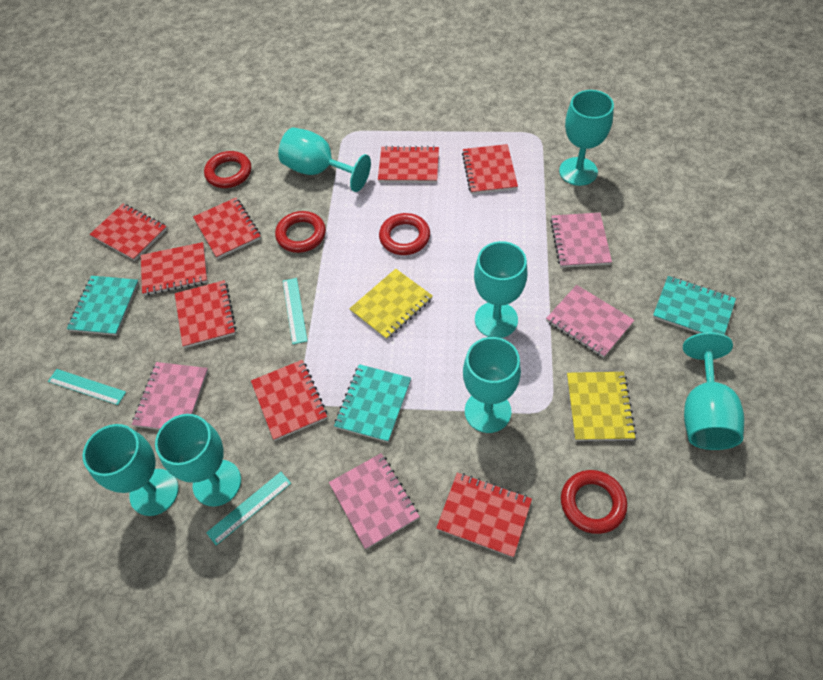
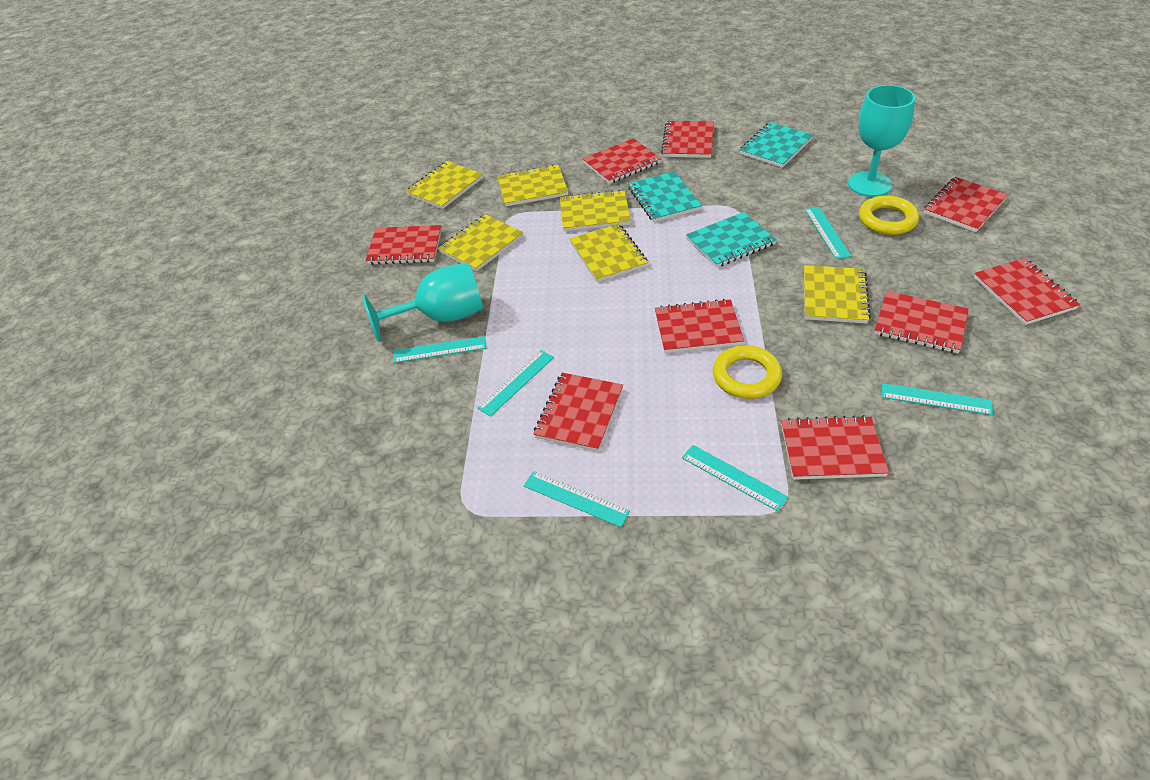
pink notebook: [132,362,208,430] [329,453,420,549] [546,285,635,358] [550,213,612,268] = 4 -> none = 0
red notebook: [89,204,167,261] [141,242,208,296] [175,280,236,348] [193,198,261,259] [251,360,327,441] [378,146,439,183] [436,473,532,558] [462,144,518,194] = 8 -> [366,225,442,265] [534,373,623,452] [583,138,661,184] [655,299,744,353] [661,121,714,158] [781,415,889,480] [874,291,969,354] [924,177,1008,232] [974,258,1080,325] = 9
red ring: [204,151,251,188] [275,211,326,253] [379,213,430,255] [561,470,627,534] = 4 -> none = 0
turquoise goblet: [83,424,179,516] [155,414,241,506] [278,127,371,192] [463,337,521,433] [474,241,527,338] [559,90,614,186] [683,332,744,450] = 7 -> [362,263,483,342] [848,85,915,197] = 2
turquoise ruler: [48,369,126,405] [206,472,291,545] [283,278,307,344] = 3 -> [394,336,486,363] [477,350,554,417] [524,471,630,527] [682,445,788,511] [805,207,851,259] [881,383,993,415] = 6
yellow notebook: [349,269,433,340] [567,372,636,441] = 2 -> [405,161,483,209] [438,214,523,271] [497,164,568,207] [560,190,631,231] [570,224,648,282] [804,265,871,324] = 6
yellow ring: none = 0 -> [713,345,782,399] [859,195,919,235] = 2

